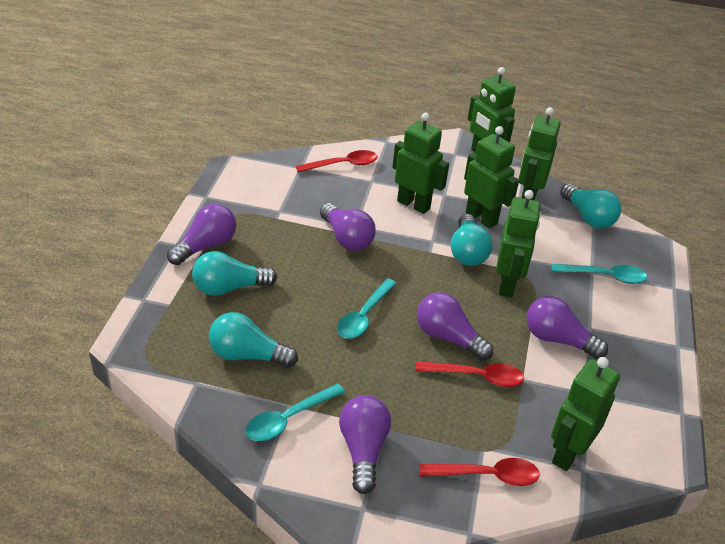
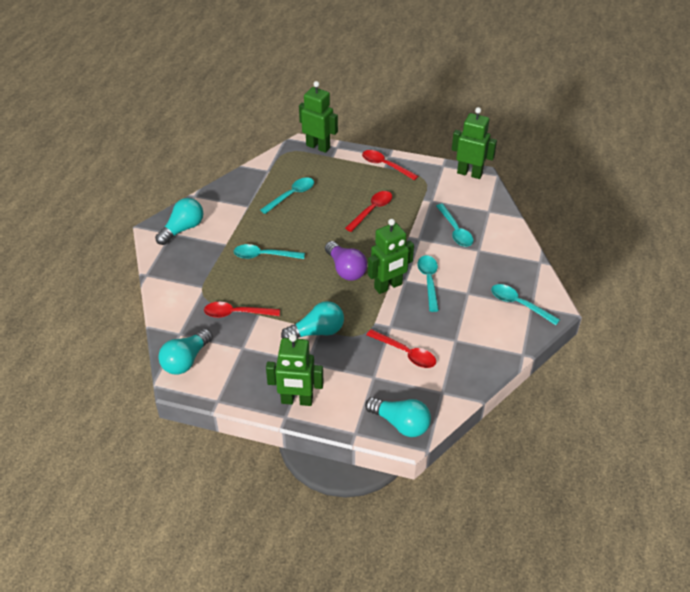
green robot: [393,113,449,214] [464,126,519,228] [468,67,516,153] [496,190,541,297] [519,107,561,200] [551,357,620,471] = 6 -> [266,334,324,406] [299,81,338,153] [368,219,414,294] [452,107,497,179] = 4
purple light bulb: [167,204,236,265] [320,203,376,251] [339,395,391,494] [417,292,493,361] [526,296,608,359] = 5 -> [325,241,367,281] = 1
red spoon: [296,150,378,173] [416,361,524,387] [419,458,540,486] = 3 -> [204,302,280,318] [345,191,392,232] [362,150,418,180] [366,329,436,368] = 4
turquoise spoon: [245,383,345,441] [337,278,397,339] [551,264,647,284] = 3 -> [234,244,305,259] [260,177,314,214] [417,255,439,312] [436,204,473,247] [491,284,560,325] = 5

